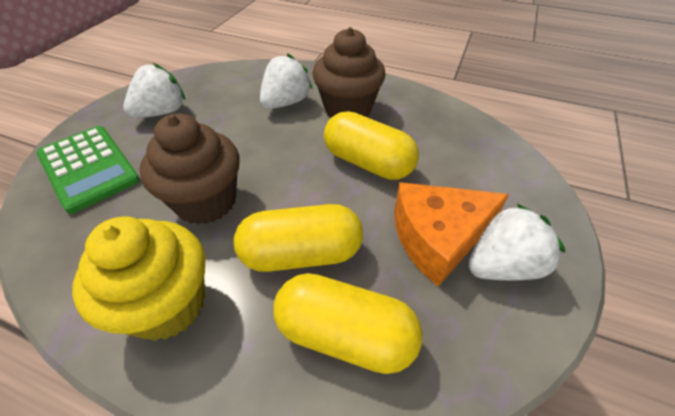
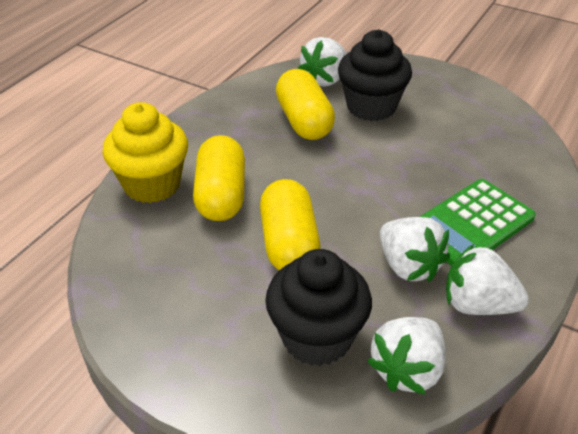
black cupcake: none = 0 -> [265,249,372,366] [338,29,412,121] = 2
brown cupcake: [139,113,240,225] [313,27,385,118] = 2 -> none = 0
orange cheese: [394,182,509,286] = 1 -> none = 0
white strawberry: [124,63,185,118] [260,54,312,109] [468,204,566,280] = 3 -> [298,37,346,87] [367,317,446,395] [380,217,450,282] [446,244,529,315] = 4

